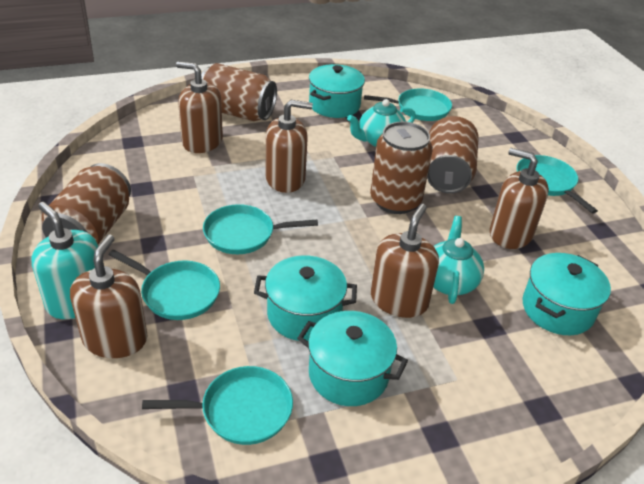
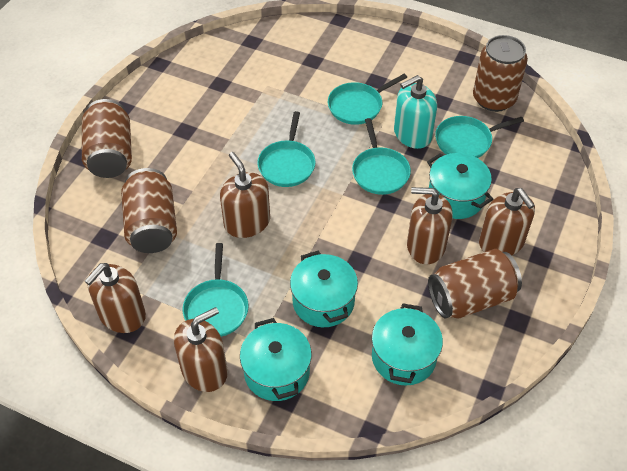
turquoise teapot: [347,99,416,147] [433,216,484,304] = 2 -> none = 0

